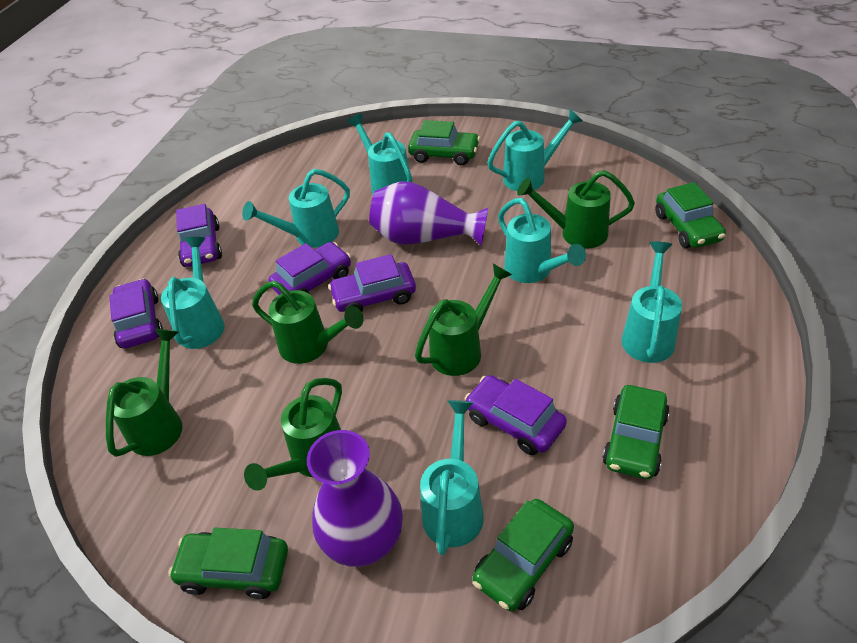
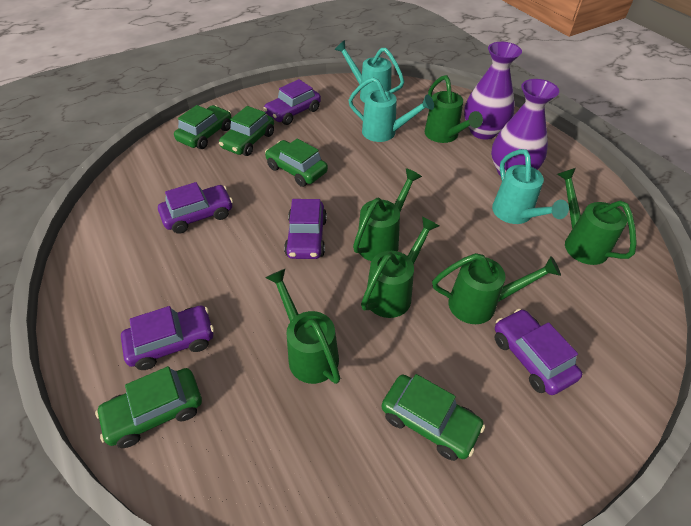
green watering can: [106,329,183,457] [244,378,342,491] [252,280,363,364] [415,264,512,376] [517,170,635,249] = 5 -> [265,269,340,384] [353,168,422,261] [361,216,439,318] [425,75,483,143] [432,253,561,324] [557,168,637,265] = 6
turquoise watering can: [161,237,225,349] [242,169,350,248] [347,113,412,194] [420,400,484,555] [487,109,583,191] [498,198,586,283] [621,242,682,363] = 7 -> [334,40,404,103] [348,77,434,142] [492,149,569,224] = 3

